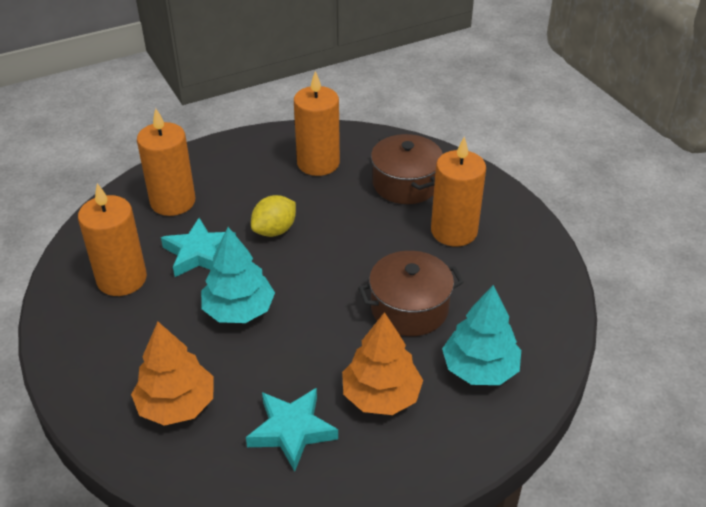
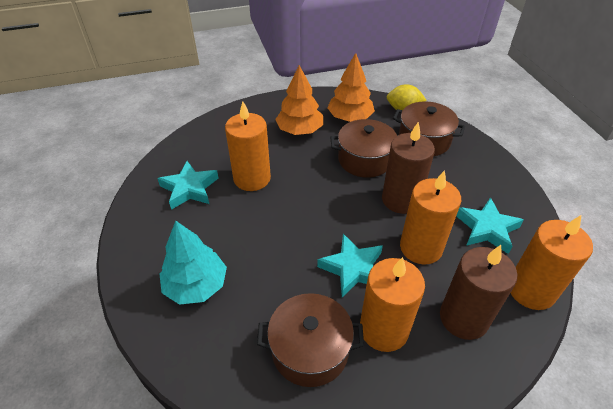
brown candle: none = 0 -> [382,122,435,214] [440,245,517,340] = 2
brown pot: [358,251,464,336] [371,134,443,204] = 2 -> [257,293,364,387] [330,119,398,178] [393,101,465,156] = 3
turquoise star: [161,218,236,277] [246,388,338,472] = 2 -> [157,161,219,210] [317,234,383,297] [456,197,524,254] = 3
turquoise tree: [201,227,275,323] [442,285,521,385] = 2 -> [160,221,227,305] = 1

